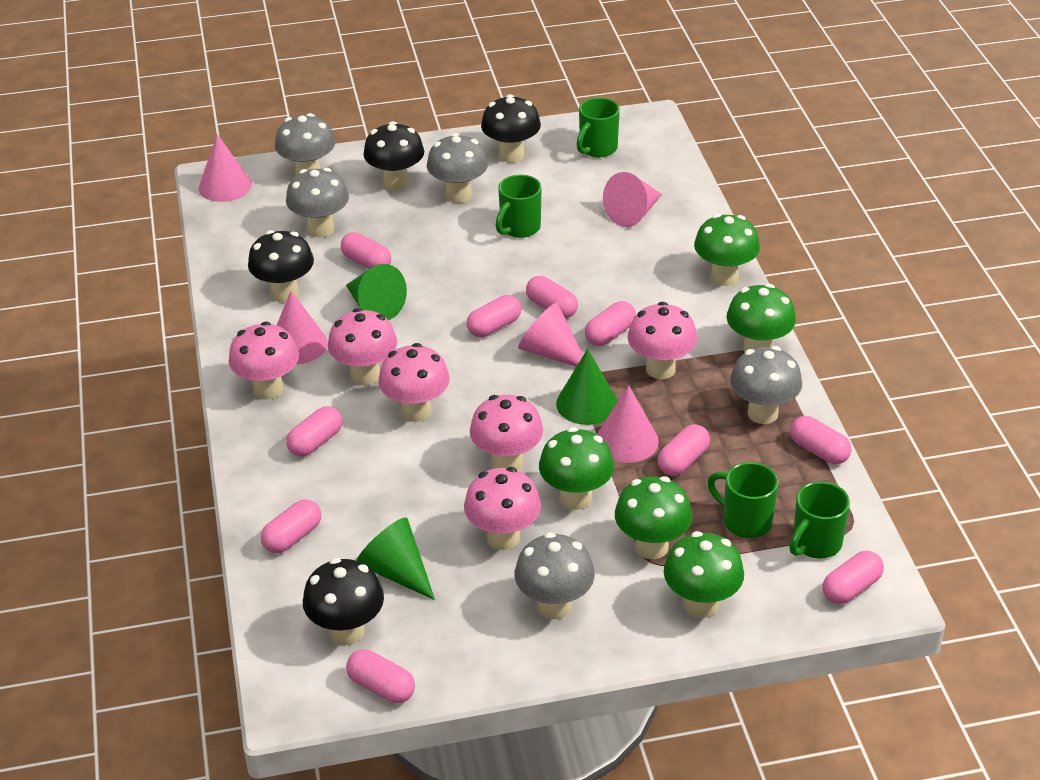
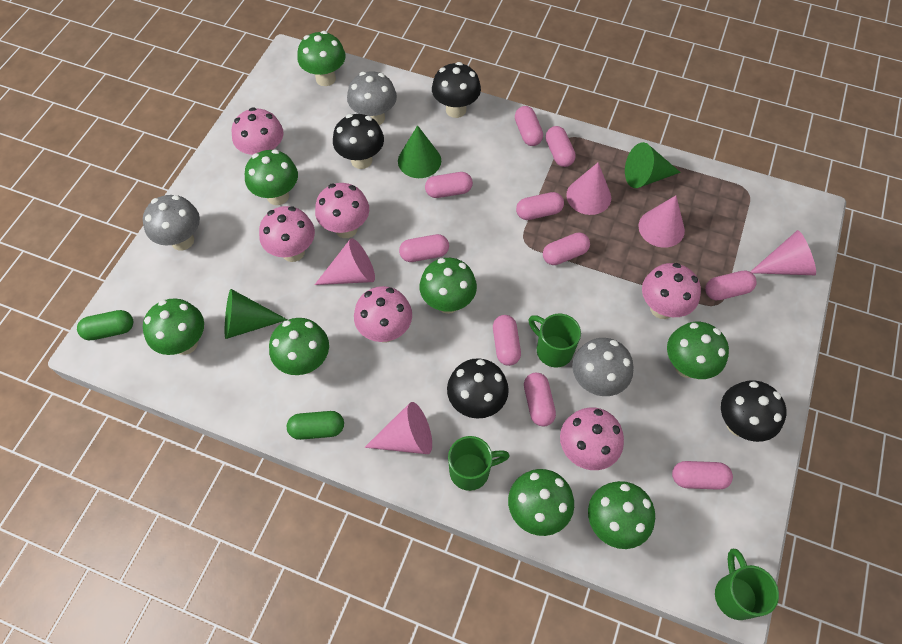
green capsule: none = 0 -> [77,310,133,340] [287,411,344,440] = 2
green mug: [496,175,542,238] [576,98,620,157] [707,462,779,538] [789,481,850,559] = 4 -> [448,436,509,491] [529,314,581,367] [715,549,779,620] = 3
green mushroom: [539,427,614,510] [615,476,692,560] [664,531,744,618] [694,214,760,286] [727,284,796,353] = 5 -> [143,298,204,355] [245,149,298,205] [269,318,329,375] [297,31,346,86] [420,258,477,314] [508,469,574,536] [588,481,655,549] [667,322,729,379] = 8
grey mushroom: [275,113,335,176] [286,168,349,238] [427,133,488,203] [515,532,595,619] [730,346,802,424] = 5 -> [143,195,200,250] [347,71,397,125] [572,338,634,396] = 3

